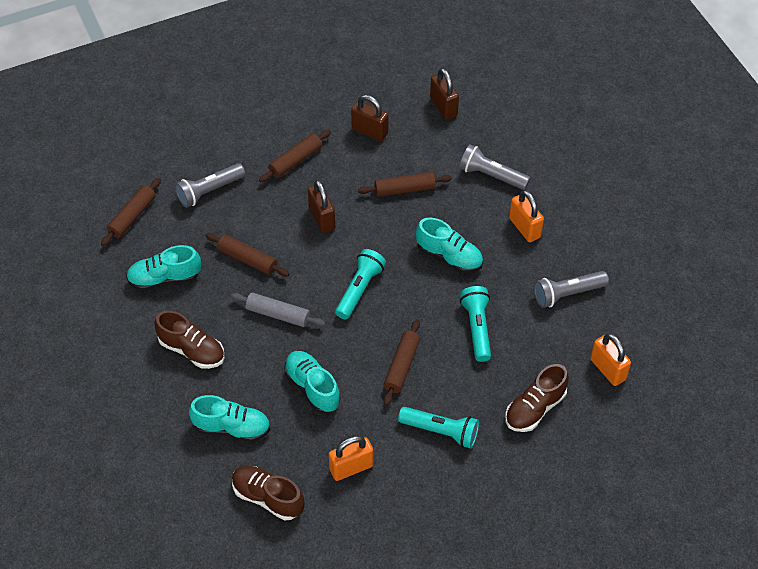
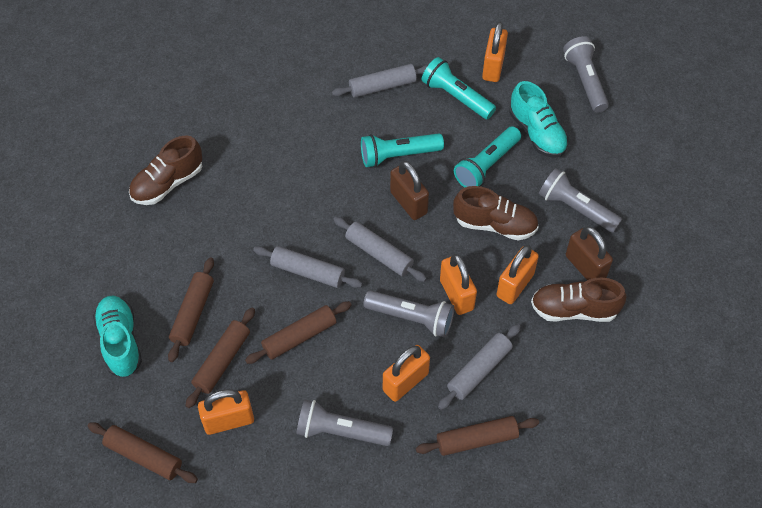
brown padlock: [308,180,335,233] [351,95,389,141] [430,68,459,120] = 3 -> [390,161,429,220] [566,226,613,280] = 2
grey flashlight: [175,163,245,208] [459,144,530,190] [534,271,609,308] = 3 -> [296,399,393,446] [363,290,454,337] [539,168,622,233] [563,36,609,113] = 4
grey rolling pin: [231,293,325,327] = 1 -> [253,246,363,288] [332,64,428,98] [333,217,427,282] [438,324,521,410] = 4
orange padlock: [329,436,373,481] [509,190,544,242] [590,333,631,386] = 3 -> [198,389,254,435] [383,345,430,402] [440,254,477,315] [482,22,508,82] [497,245,539,304] = 5
turquoise shoe: [126,245,201,291] [189,395,270,442] [284,351,340,413] [416,218,483,273] = 4 -> [93,295,142,377] [509,81,568,158] = 2

